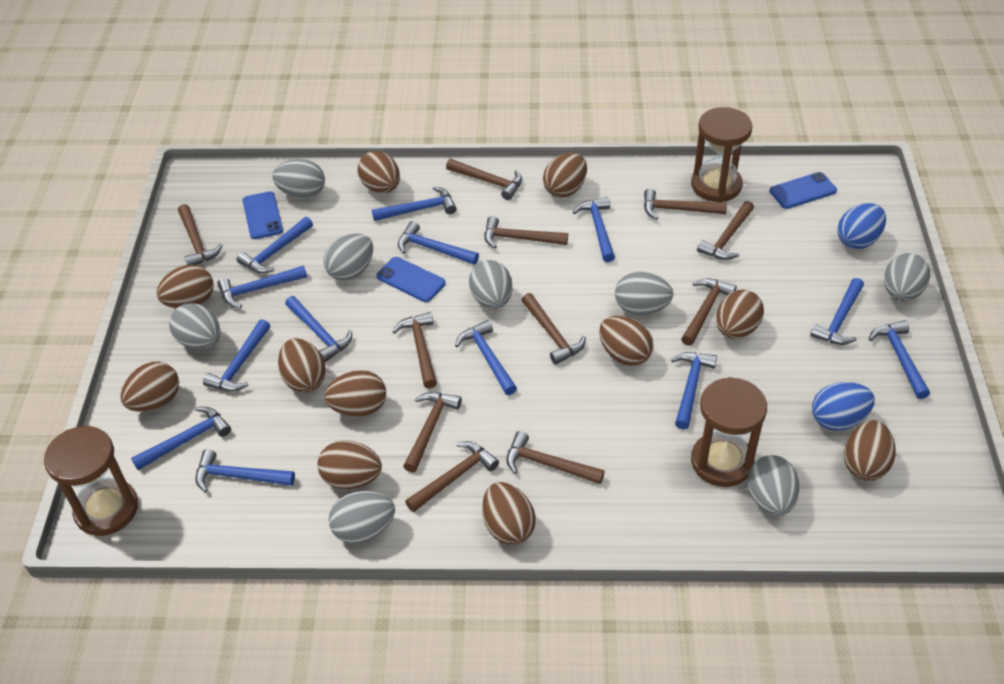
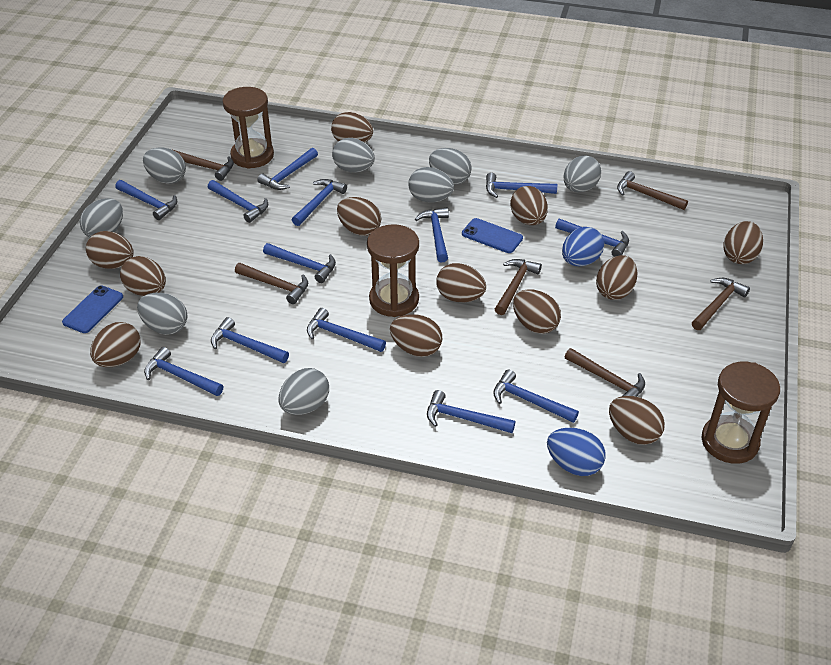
blue phone: [242,191,283,239] [376,257,446,302] [770,172,837,209] = 3 -> [62,286,123,333] [462,218,523,253] = 2
brown egg: [120,362,179,412] [156,265,214,309] [278,338,326,393] [317,440,382,489] [324,370,386,417] [358,151,400,193] [482,482,536,545] [543,153,587,198] [599,316,653,366] [716,290,764,339] [844,420,896,481] = 11 -> [86,231,134,269] [90,322,141,367] [120,256,166,296] [331,112,373,142] [337,197,381,236] [390,314,442,357] [436,263,486,302] [510,186,548,225] [513,289,561,334] [596,255,637,300] [609,396,665,445] [723,221,763,264] = 12
brown hammer: [178,204,223,265] [392,312,437,388] [403,392,462,473] [405,441,499,512] [446,159,522,200] [485,216,568,249] [506,431,605,484] [522,293,586,365] [644,188,727,220] [681,278,737,346] [697,201,754,260] = 11 -> [171,149,234,181] [235,263,308,304] [495,259,542,315] [565,348,645,397] [617,171,688,210] [692,278,750,330] = 6

